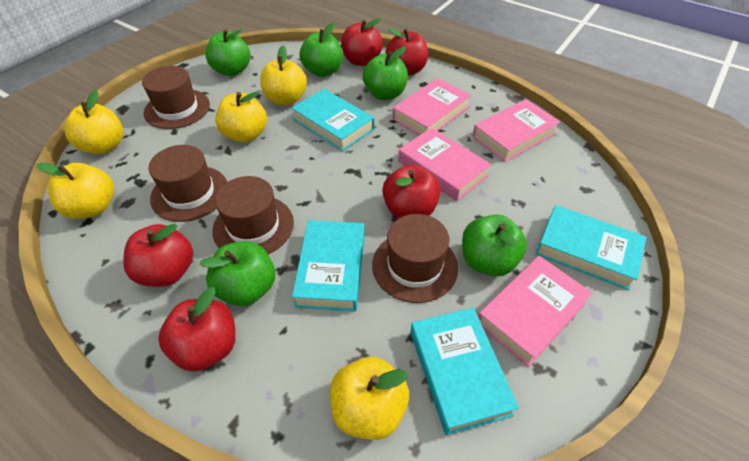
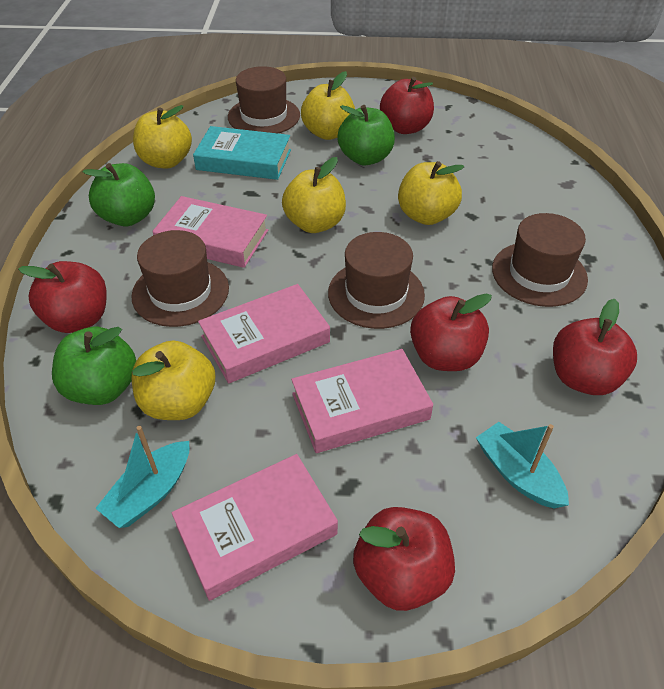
green apple: [199,241,275,306] [205,29,250,76] [299,22,343,77] [363,47,408,100] [462,215,527,276] = 5 -> [52,327,136,405] [83,163,155,226] [337,105,395,165] = 3
turquoise boat: none = 0 -> [95,426,189,528] [476,422,569,509] = 2
turquoise book: [292,89,374,151] [292,220,365,311] [410,308,519,435] [536,205,647,290] = 4 -> [193,126,291,180] = 1

